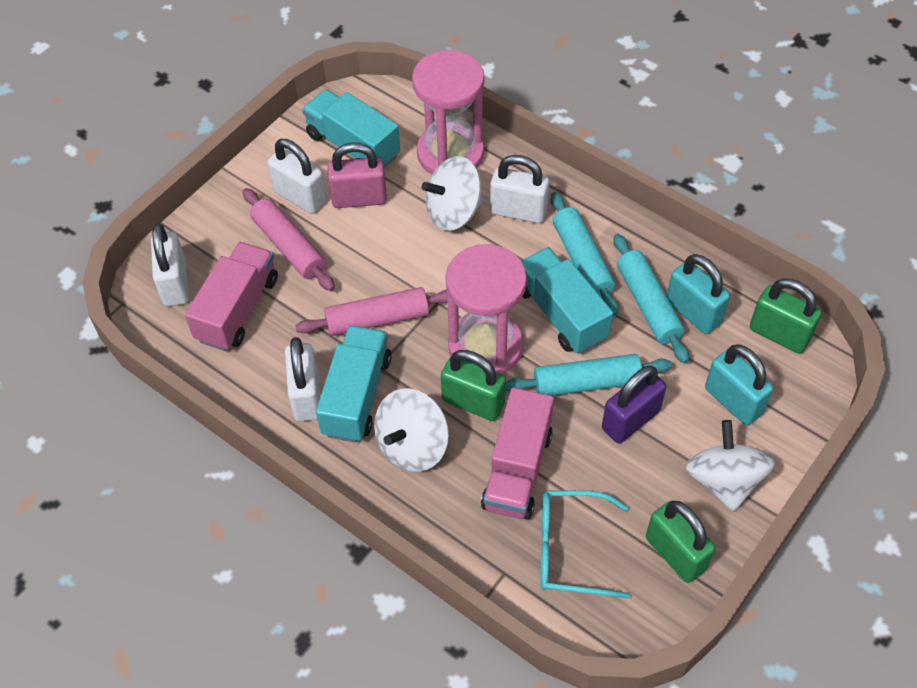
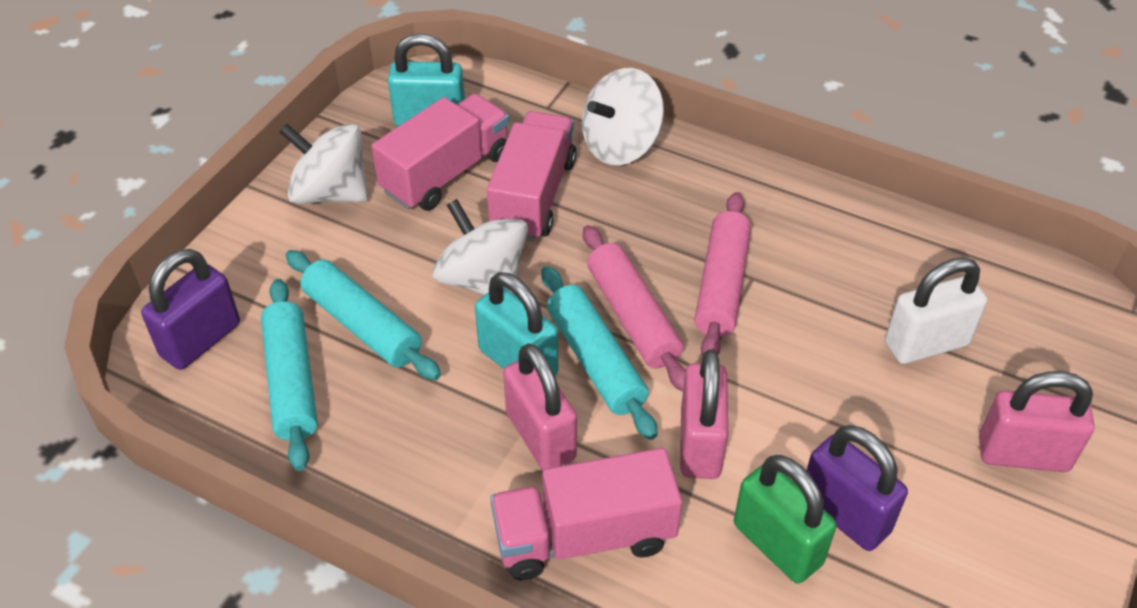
green padlock: [441,350,506,421] [646,501,715,583] [750,278,822,354] = 3 -> [734,455,836,583] = 1
pink hourglass: [412,50,485,174] [445,244,527,375] = 2 -> none = 0
pink padlock: [327,142,387,208] = 1 -> [503,343,577,470] [680,349,728,479] [979,371,1095,472] = 3
pink truck: [185,242,278,351] [481,388,554,520] = 2 -> [371,94,509,211] [487,111,577,241] [490,448,682,581] = 3
purple padlock: [602,365,666,443] = 1 -> [141,249,240,370] [806,425,908,551] = 2
turquoise glasses: [540,490,630,599] = 1 -> none = 0
turquoise truck: [302,89,400,168] [316,325,391,443] [521,247,613,354] = 3 -> none = 0
white padlock: [151,223,188,306] [268,139,326,214] [285,337,320,422] [490,155,549,223] = 4 -> [885,257,987,364] = 1

